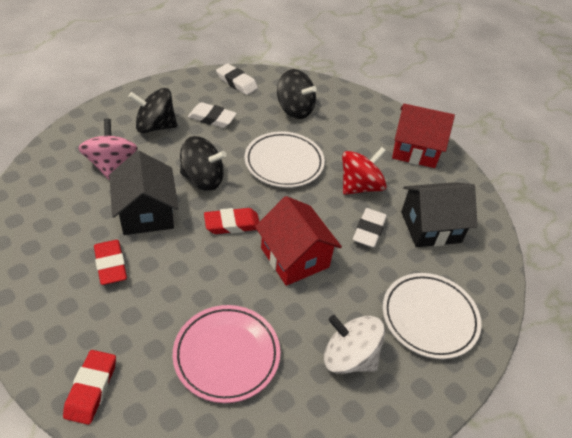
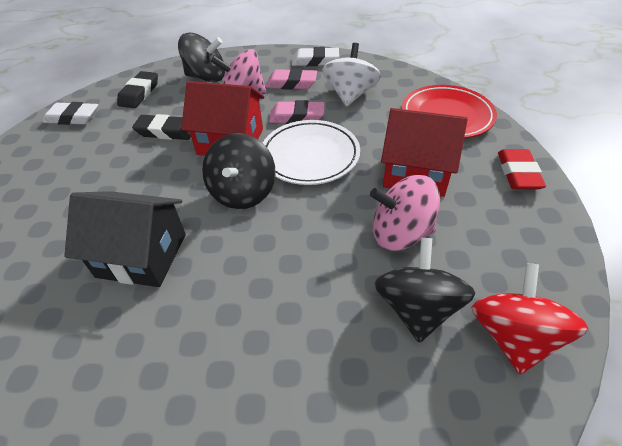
black eraser: none = 0 -> [117,71,158,108] [132,114,191,140] = 2
black house: [109,151,179,235] [401,182,478,247] = 2 -> [64,191,186,287] = 1
pink eraser: none = 0 -> [266,69,317,90] [269,100,325,124] = 2
pink plate: [173,305,280,403] = 1 -> none = 0
pink spinning top: [78,119,138,180] = 1 -> [211,49,266,95] [370,175,440,251] = 2
red eraser: [63,350,116,425] [94,240,127,285] [204,208,259,234] = 3 -> [498,149,546,189] = 1
red plate: none = 0 -> [402,85,497,139] = 1
white eraser: [188,102,237,128] [216,63,258,95] [353,208,387,248] = 3 -> [43,102,98,125] [292,47,339,66] = 2
white plate: [245,132,325,188] [383,273,481,359] = 2 -> [263,120,360,185] = 1

